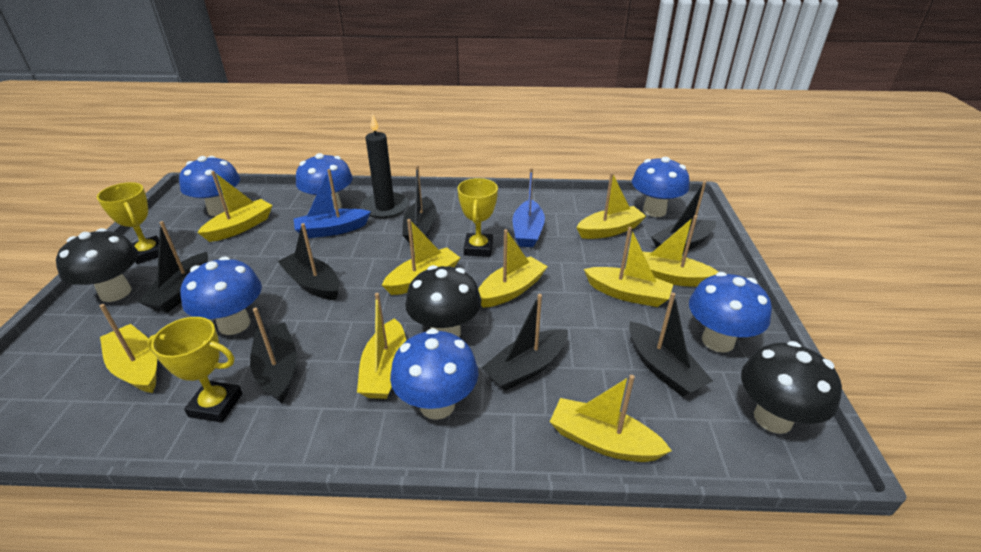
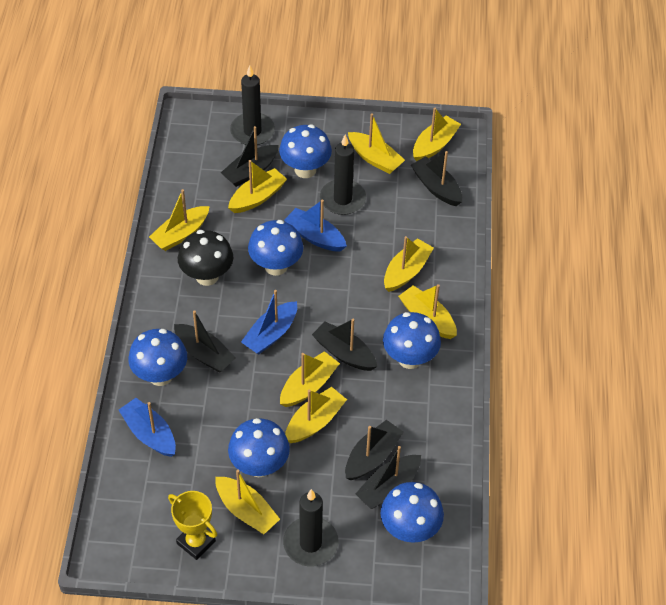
black boat: [138,221,208,313] [250,308,297,403] [277,223,340,300] [402,165,437,244] [482,294,568,391] [629,292,713,397] [651,181,716,251] = 7 -> [174,310,236,373] [221,126,279,187] [312,319,377,371] [345,420,404,480] [355,446,421,509] [411,151,462,206] = 6
black candle: [361,114,409,219] = 1 -> [230,65,275,145] [283,489,338,566] [320,135,366,215] = 3
black mushroom: [56,228,139,302] [405,265,481,337] [741,341,842,434] = 3 -> [178,230,233,286] = 1
blue boat: [294,169,371,238] [513,168,545,247] = 2 -> [119,398,176,457] [241,290,297,354] [284,200,347,251] = 3
yellow trophy: [97,182,159,264] [147,317,243,423] [458,178,498,257] = 3 -> [168,491,217,560] = 1

